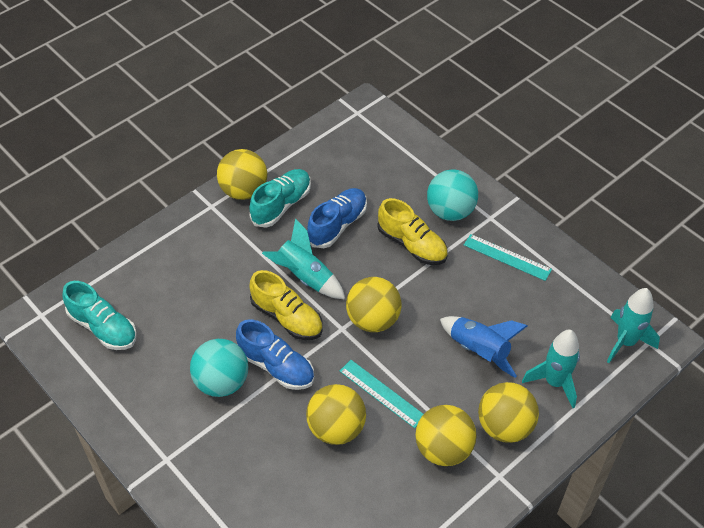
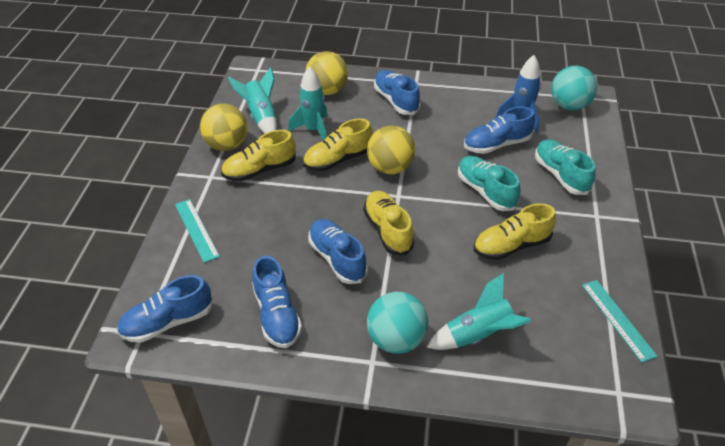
blue shoe: [236,320,314,390] [307,188,367,248] = 2 -> [117,275,213,343] [252,256,302,348] [308,219,368,284] [374,70,420,115] [464,107,535,154] = 5
yellow ball: [217,149,267,200] [306,384,366,445] [346,277,402,332] [415,405,476,466] [478,382,539,443] = 5 -> [200,104,247,151] [305,51,348,95] [367,126,416,174] = 3
yellow shoe: [249,270,323,340] [377,198,448,265] = 2 -> [221,130,296,181] [303,119,373,171] [363,191,415,255] [474,203,556,260] = 4

